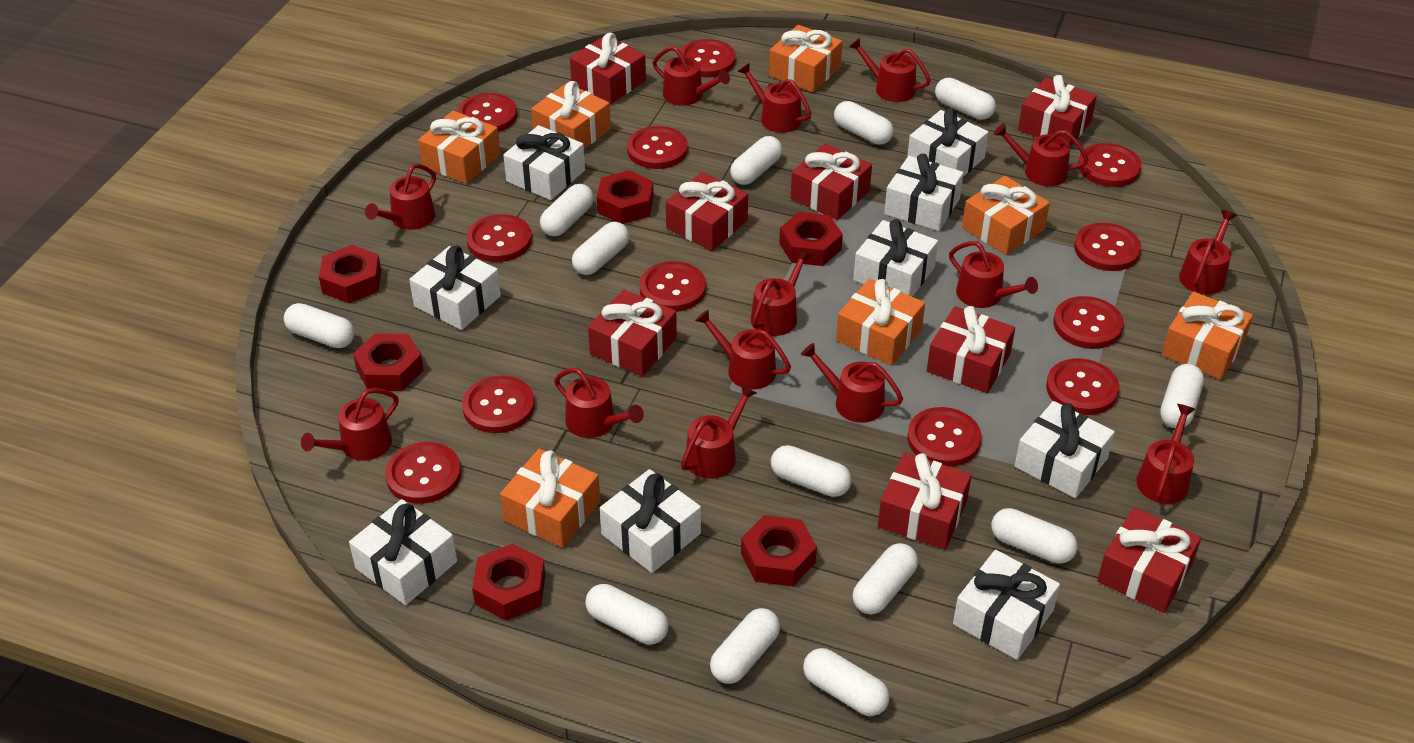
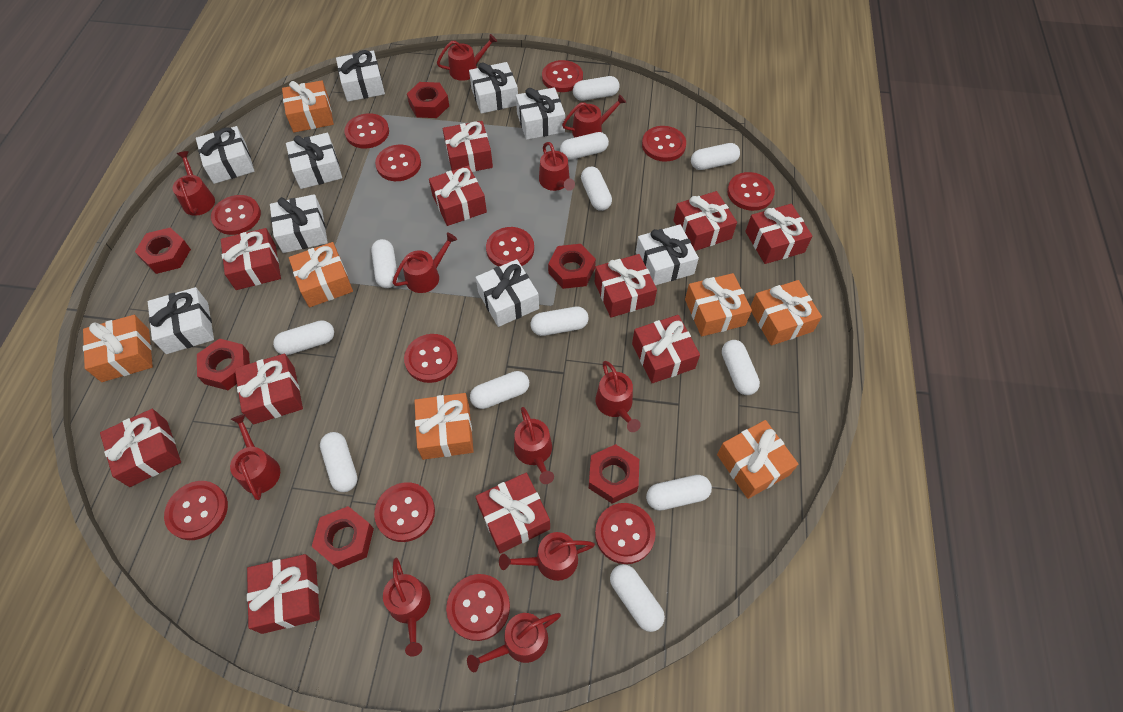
red gift: [570,33,646,104] [588,289,677,377] [666,172,748,251] [791,143,872,220] [878,452,972,549] [927,306,1015,393] [1018,75,1097,147] [1097,507,1201,613] = 8 -> [100,409,181,487] [221,228,281,290] [235,354,303,424] [247,554,320,634] [429,166,487,226] [443,121,493,172] [475,473,550,553] [595,254,657,318] [632,315,700,383] [673,191,737,251] [745,204,813,264] = 11
red watering can: [301,388,399,461] [365,164,436,230] [554,368,644,438] [653,46,730,106] [681,385,757,479] [695,310,791,389] [738,63,812,133] [751,249,812,336] [801,343,903,423] [849,38,931,102] [949,241,1038,308] [994,123,1089,186] [1136,404,1196,504] [1179,210,1237,295] = 14 -> [173,151,215,216] [230,414,280,500] [383,558,431,657] [392,233,457,293] [437,34,497,81] [467,613,561,672] [499,532,595,581] [514,407,554,484] [539,142,575,191] [562,94,626,137] [596,361,641,432] = 11
white capsule: [284,303,355,348] [540,184,594,236] [572,222,629,275] [585,584,669,645] [710,608,780,684] [730,136,783,185] [771,445,852,497] [803,648,890,716] [834,101,894,145] [853,543,918,614] [935,78,996,120] [991,508,1078,564] [1160,364,1204,428] = 13 -> [273,320,334,355] [320,432,357,492] [371,239,398,288] [470,371,529,409] [531,307,589,336] [560,132,609,160] [573,76,620,101] [581,167,612,211] [610,564,665,632] [646,475,712,511] [691,143,740,170] [722,340,760,395] = 12

